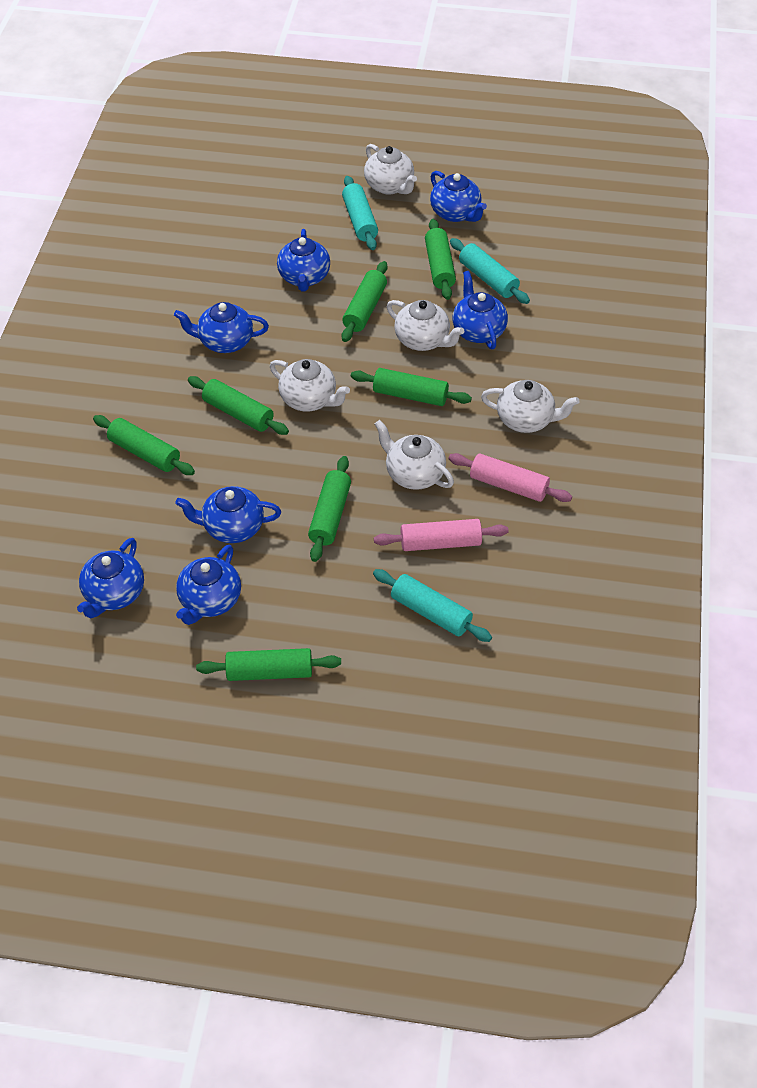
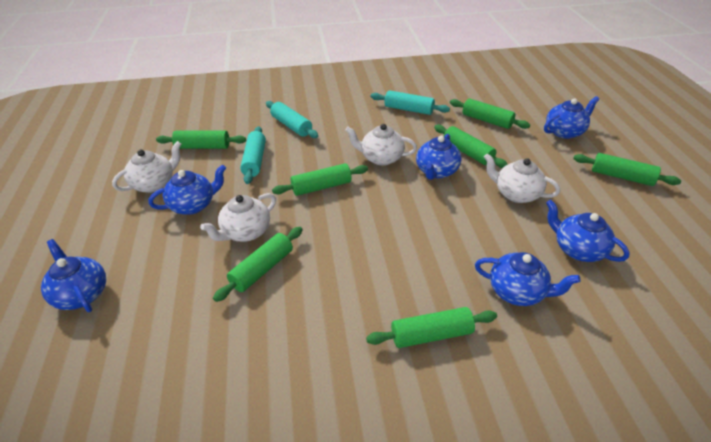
blue teapot: [77,538,144,618] [174,302,269,353] [175,486,281,543] [176,545,241,625] [277,229,330,292] [430,171,487,222] [452,271,508,349] = 7 -> [41,239,106,312] [149,165,226,215] [416,134,462,180] [475,252,581,306] [544,96,599,139] [546,200,630,262] = 6
pink rolling pin: [374,519,508,551] [448,453,572,502] = 2 -> none = 0
white teapot: [270,359,350,411] [364,144,417,195] [375,420,454,490] [387,300,464,351] [481,380,579,433] = 5 -> [112,141,181,193] [200,193,276,242] [345,124,417,166] [484,153,560,203] = 4

